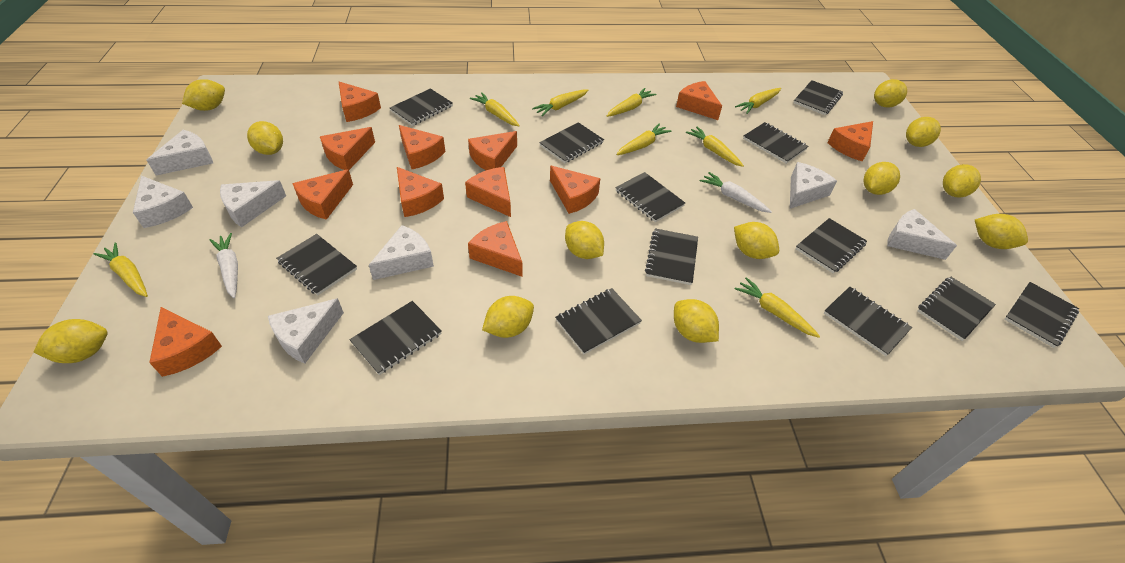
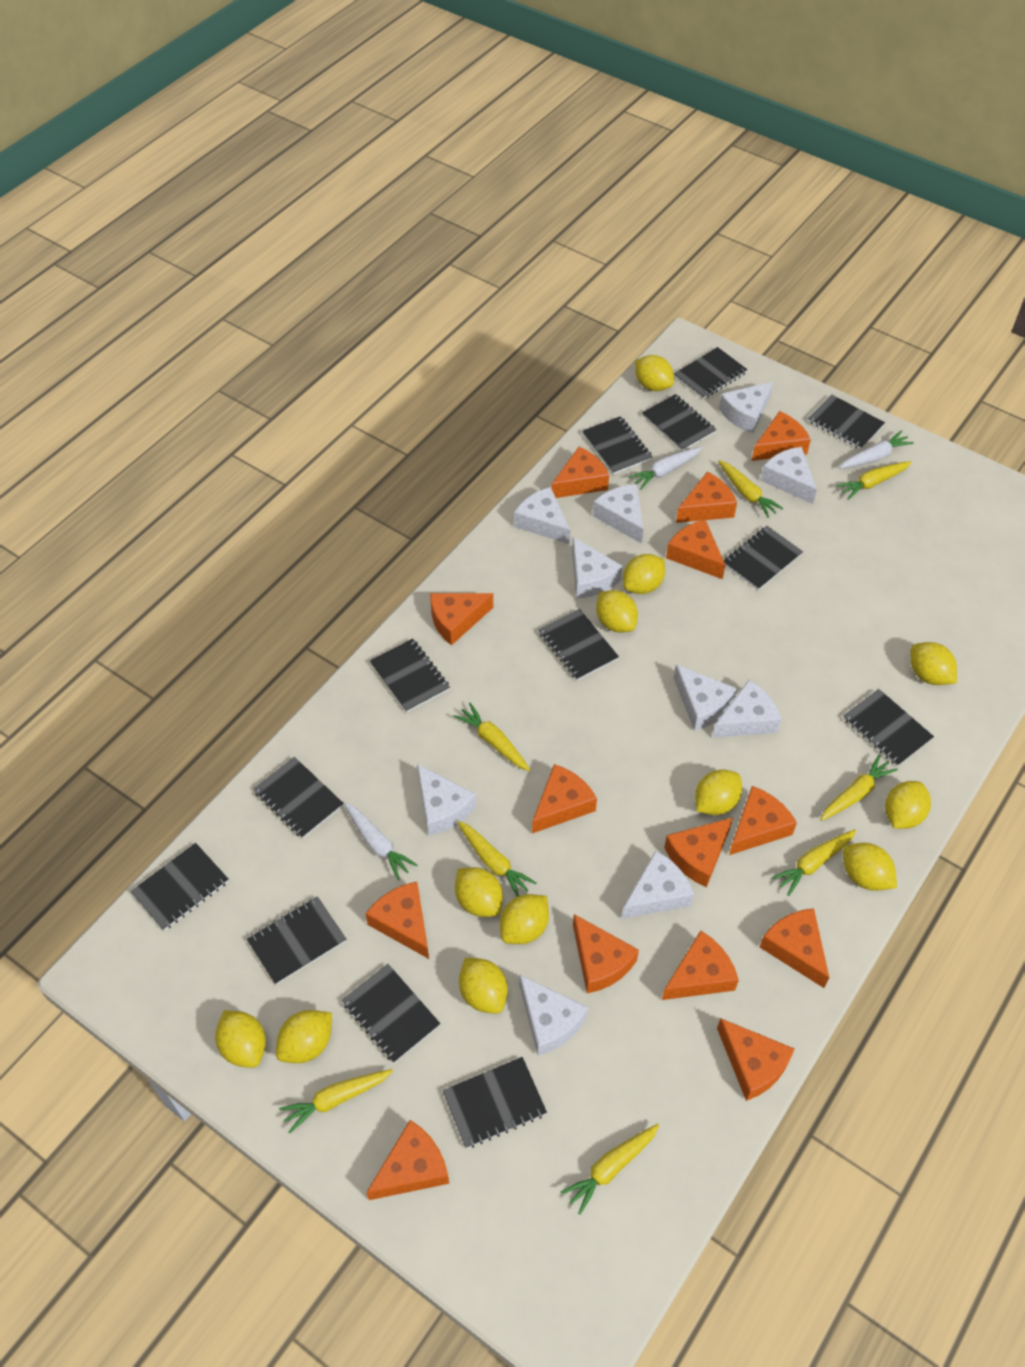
orange cheese: [149,307,222,377] [292,169,353,220] [320,127,375,170] [339,82,381,122] [397,167,444,217] [399,125,445,169] [465,167,511,217] [468,131,517,170] [468,221,523,277] [550,166,600,214] [676,81,722,120] [827,121,873,162] = 12 -> [365,882,429,959] [366,1120,449,1200] [430,593,493,646] [532,764,597,833] [551,447,609,498] [573,914,639,993] [662,931,739,1000] [664,817,733,887] [666,520,725,579] [676,471,737,523] [717,1018,795,1101] [729,786,797,855] [752,411,811,461] [760,908,829,988] = 14
white carrot: [209,233,238,298] [700,172,772,213] = 2 -> [344,802,417,880] [628,447,702,490] [839,431,914,469] = 3
white cheese: [133,176,193,228] [147,130,213,176] [220,180,286,227] [268,298,344,364] [369,225,434,280] [790,162,837,209] [887,209,957,260] = 7 -> [417,764,476,836] [514,487,570,544] [519,974,588,1056] [572,537,623,599] [593,484,643,543] [622,850,694,919] [674,665,737,731] [712,680,782,738] [719,382,773,433] [760,447,817,504] = 10

